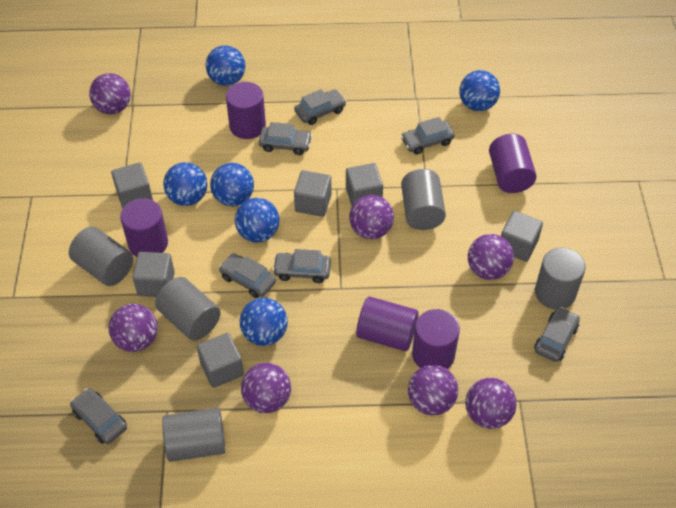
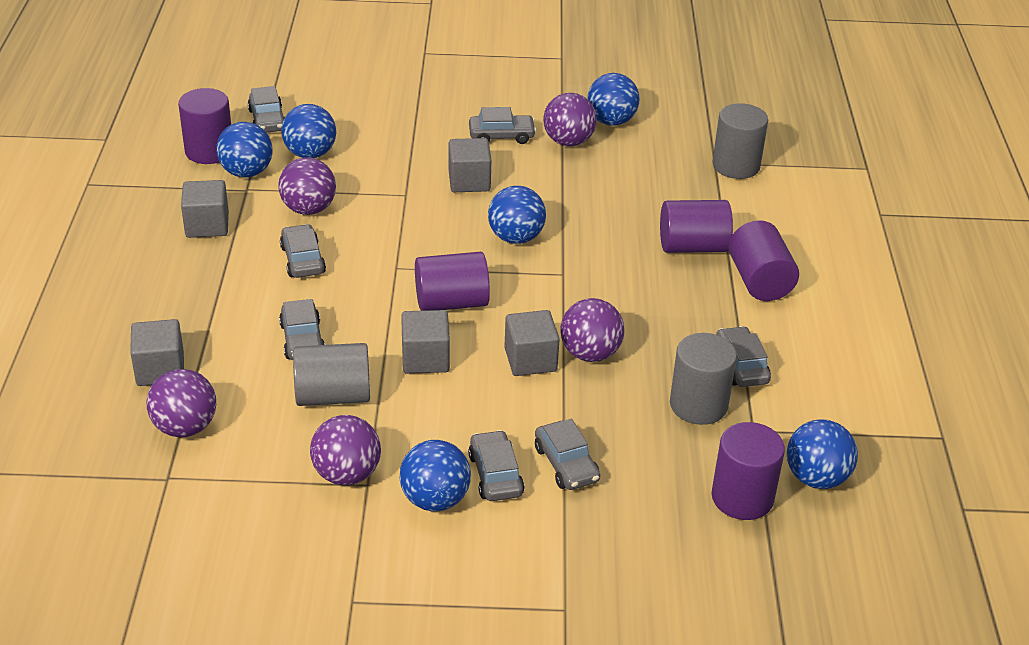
grey cube: [111,162,153,209] [133,252,175,297] [197,333,244,388] [294,170,331,217] [346,163,383,206] [501,211,543,262] = 6 -> [130,319,184,386] [181,180,229,238] [401,310,450,374] [449,138,491,192] [504,310,560,376] = 5
grey cylinder: [69,227,133,286] [155,277,221,341] [162,408,225,462] [401,169,446,230] [535,247,586,310] = 5 -> [293,343,370,406] [670,333,737,425] [712,103,768,179] = 3
purple ball: [89,73,131,114] [108,304,158,352] [241,363,291,413] [349,195,394,239] [408,365,458,415] [465,378,517,429] [468,234,514,280] = 7 -> [146,369,216,437] [278,157,336,215] [310,415,381,485] [543,93,597,146] [560,298,624,362] = 5

